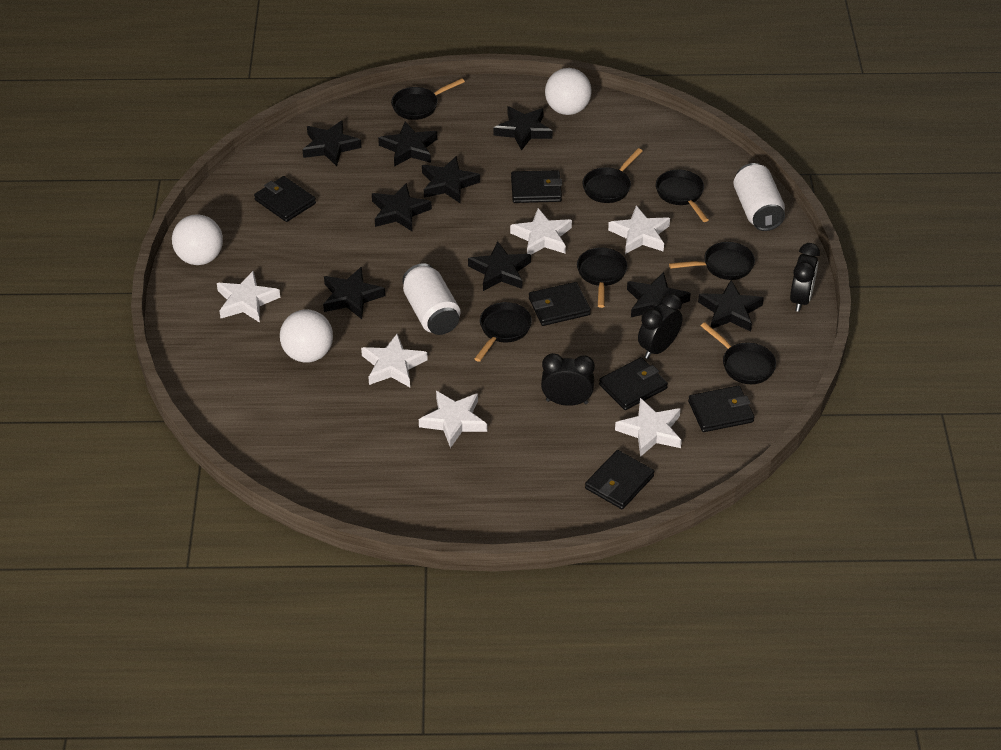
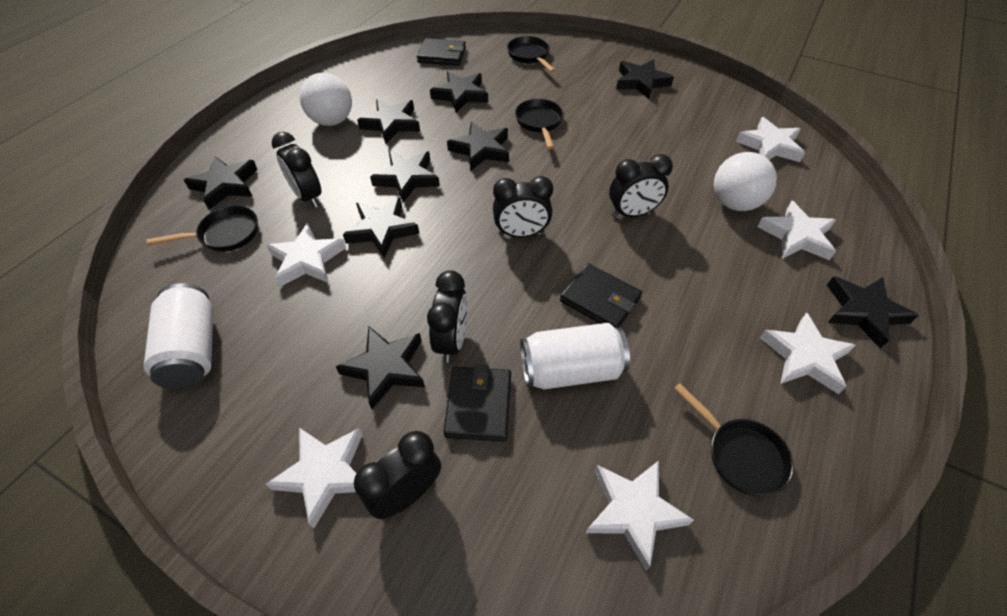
black clock: [541,353,595,406] [638,293,682,359] [790,243,820,312] = 3 -> [272,132,322,207] [354,431,441,519] [427,270,468,363] [493,176,553,237] [609,154,673,218] = 5
black pan: [391,78,465,120] [474,302,532,362] [577,247,628,308] [583,148,643,203] [656,170,708,222] [669,242,755,280] [701,322,776,384] = 7 -> [146,206,258,252] [507,36,555,72] [515,99,564,149] [674,383,794,496] = 4
black wallet: [254,176,316,222] [511,170,562,203] [529,282,591,326] [585,450,654,509] [599,357,668,410] [688,386,754,432] = 6 -> [417,38,466,66] [443,365,511,442] [560,263,642,328] = 3
white ball: [172,214,223,265] [280,310,333,363] [545,68,592,115] = 3 -> [300,72,352,126] [714,152,777,211] = 2

